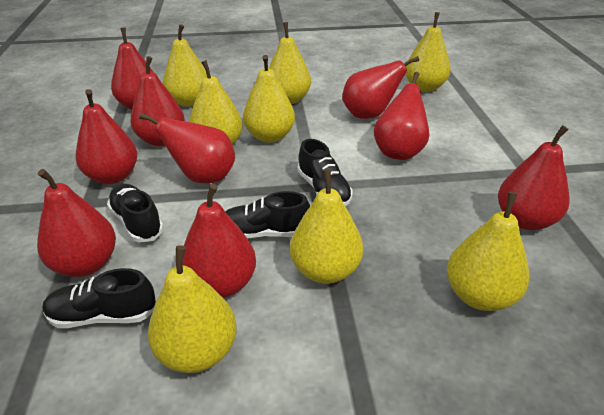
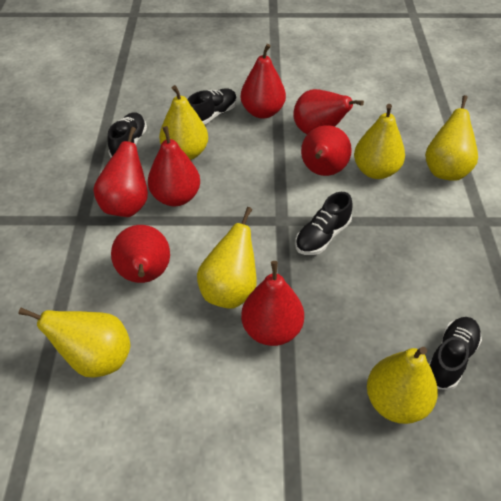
red pear: [37,169,116,277] [76,89,137,184] [111,28,153,110] [130,56,185,146] [139,113,235,183] [182,184,256,298] [342,56,419,119] [374,72,429,160] [498,125,570,230] = 9 -> [93,127,148,217] [111,225,170,283] [148,126,200,206] [241,44,286,119] [241,261,304,346] [293,89,364,134] [301,125,352,176] = 7
yellow pear: [148,245,237,373] [163,24,207,106] [189,60,243,145] [243,55,295,143] [269,22,311,104] [290,169,363,284] [406,12,451,92] [447,192,529,311] = 8 -> [18,308,130,377] [159,85,208,160] [197,207,257,309] [354,104,405,179] [367,347,438,424] [425,95,478,181] = 6

